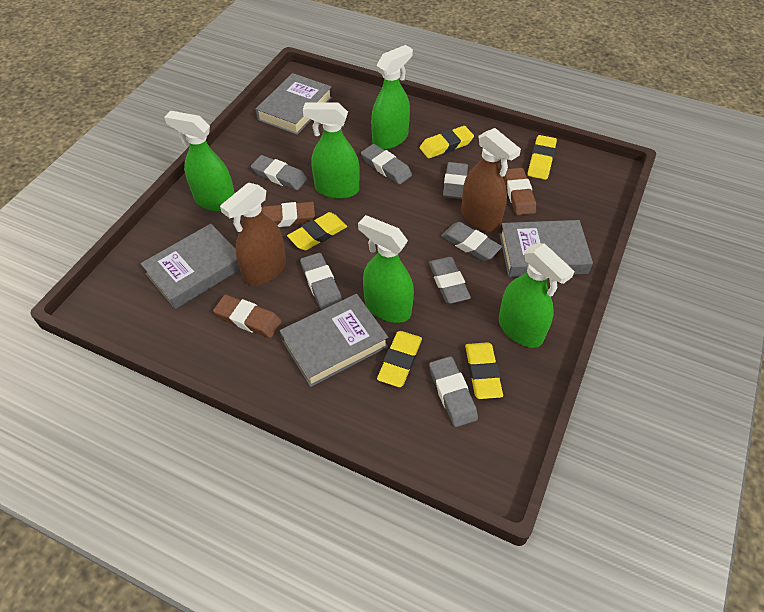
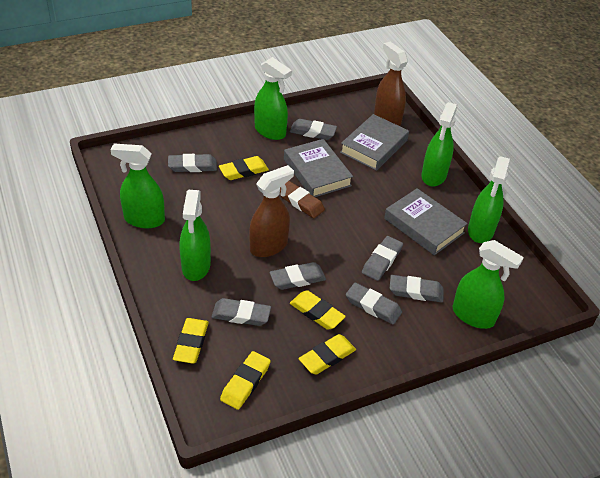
brown eraser: [213,294,282,338] [261,202,315,227] [504,168,536,215] = 3 -> [280,181,325,218] = 1
green spray bottle: [164,111,235,212] [303,102,360,199] [358,215,414,323] [371,45,413,150] [499,243,575,348] = 5 -> [111,144,165,228] [179,190,211,281] [254,57,292,140] [421,102,457,187] [453,240,524,329] [468,156,510,243] = 6
grey book: [140,224,240,309] [255,73,332,135] [280,294,388,387] [499,220,593,277] = 4 -> [284,139,353,197] [340,114,409,171] [384,188,468,255] = 3

